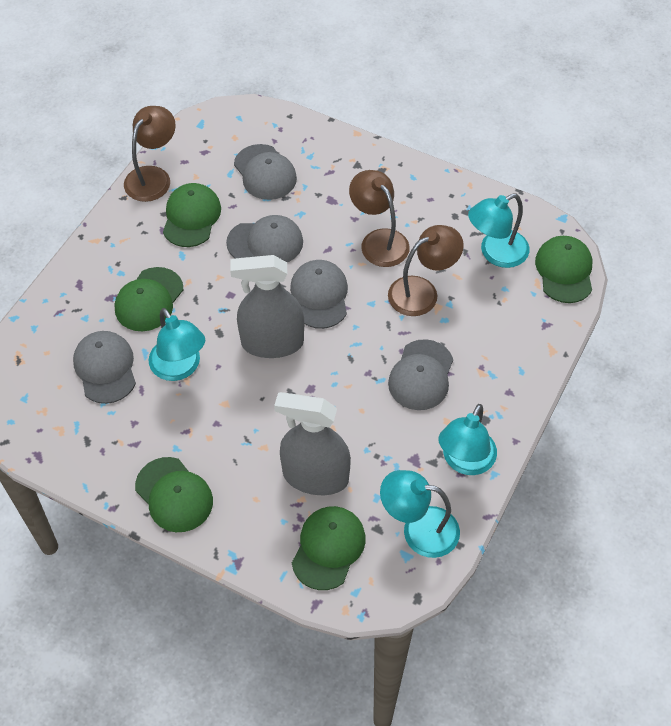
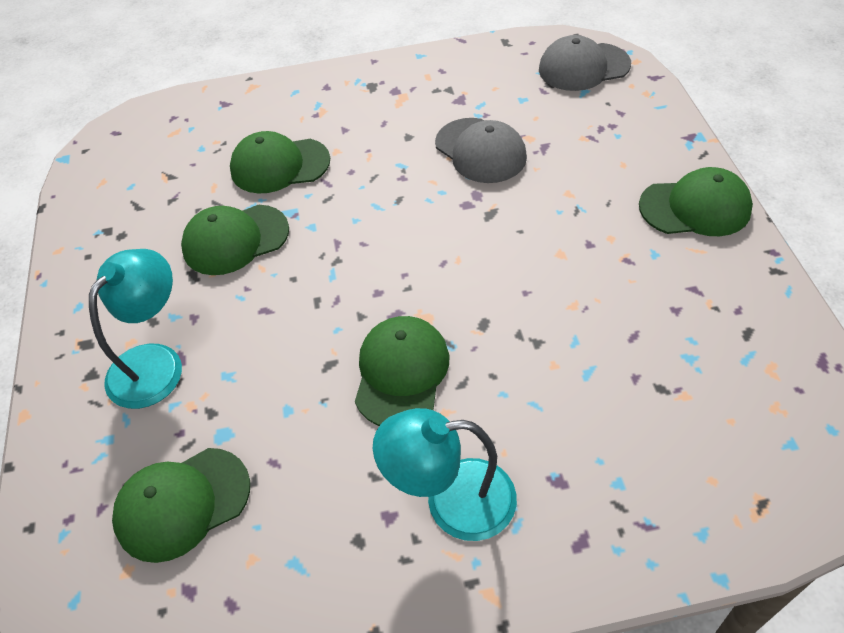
brown lamp: [124,106,176,202] [349,170,410,267] [388,225,464,316] = 3 -> none = 0
grey cap: [73,331,136,404] [226,215,303,262] [234,144,297,200] [290,260,348,329] [388,339,453,410] = 5 -> [435,118,527,183] [539,35,631,91] = 2
grey spray bottle: [230,255,304,358] [274,392,351,495] = 2 -> none = 0
turquoise lamp: [149,308,205,381] [380,470,460,558] [438,404,497,475] [468,194,530,268] = 4 -> [89,249,182,409] [373,408,517,541] = 2

